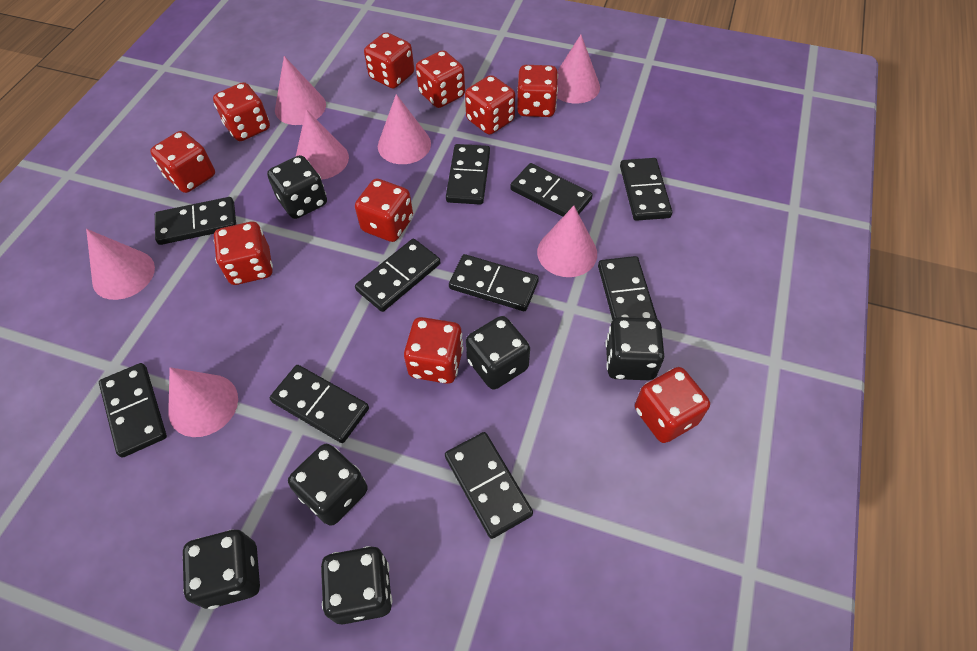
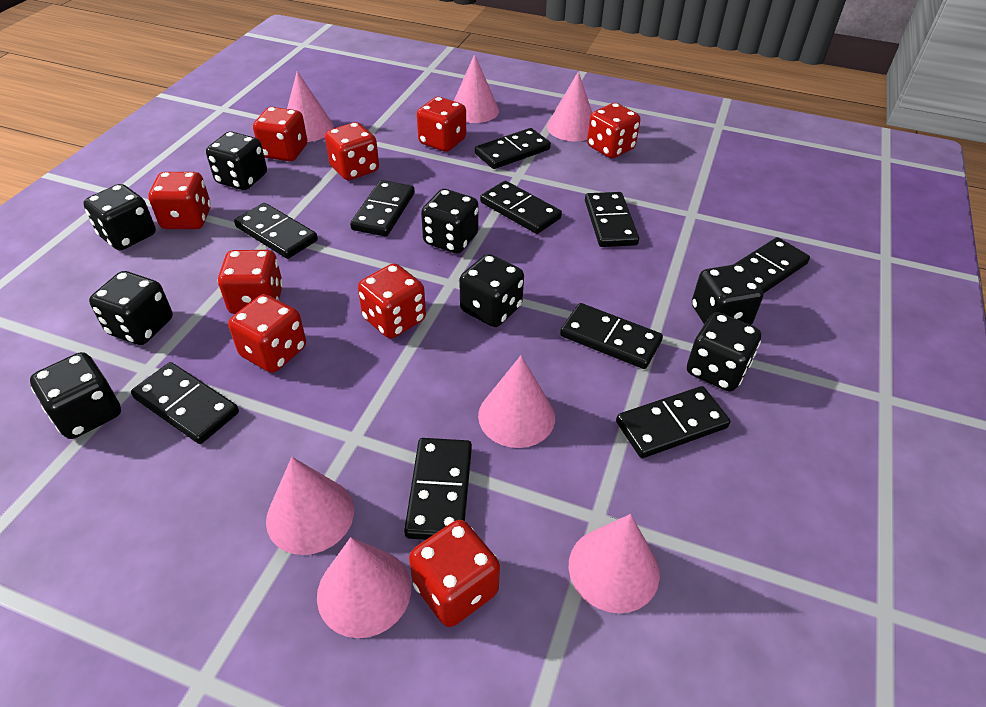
black dice: [182,529,260,609] [267,155,327,219] [288,444,368,526] [321,546,392,625] [466,316,530,390] [605,317,664,380] = 6 -> [30,352,121,439] [83,184,156,250] [89,271,173,345] [206,131,267,190] [421,189,479,253] [459,254,524,327] [687,312,761,392] [692,264,764,325] = 8
red dice: [150,131,215,193] [213,82,270,141] [214,222,273,285] [355,178,413,242] [364,32,414,89] [404,317,464,384] [416,50,465,108] [465,75,515,135] [517,65,558,117] [635,367,710,443] = 10 -> [148,172,211,229] [218,250,283,314] [228,294,306,373] [253,107,307,161] [325,122,379,180] [358,263,426,339] [409,520,500,627] [417,97,466,152] [587,103,640,158] = 9

